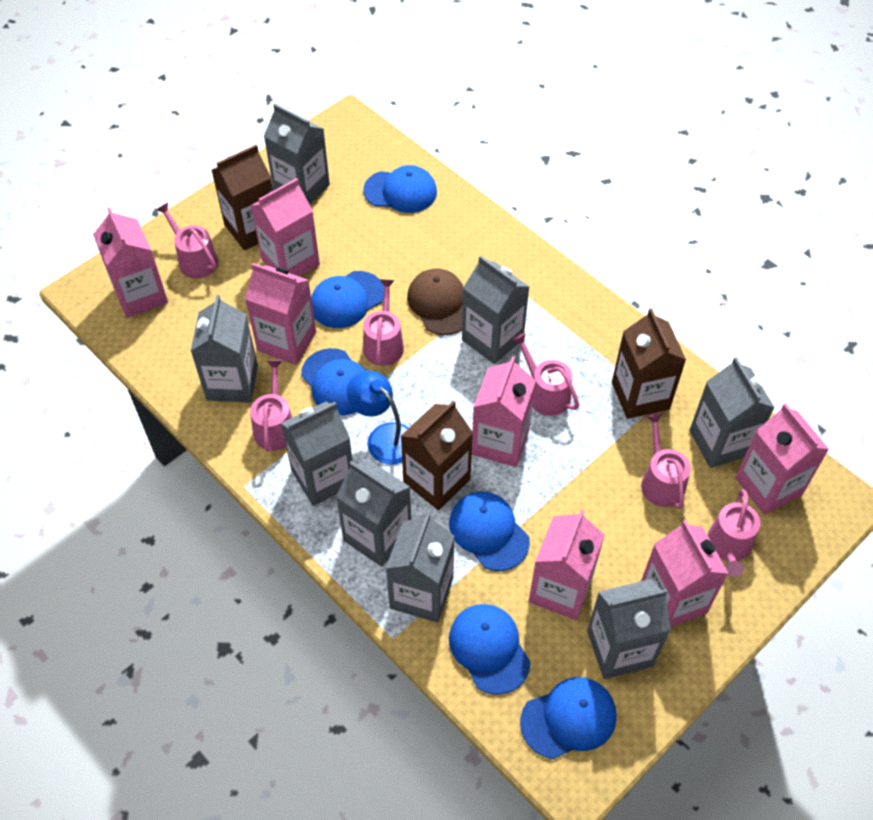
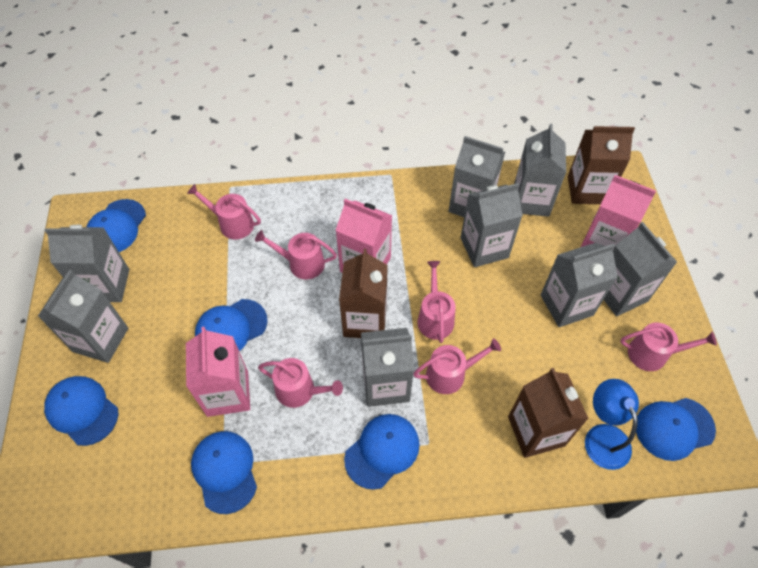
brown cap: [407,269,463,335] = 1 -> none = 0
pink carton: [93,207,168,318] [245,263,316,365] [251,178,320,277] [472,356,536,467] [529,510,605,620] [641,520,729,627] [735,403,829,515] = 7 -> [186,327,250,417] [335,199,392,273] [581,175,656,248] = 3

